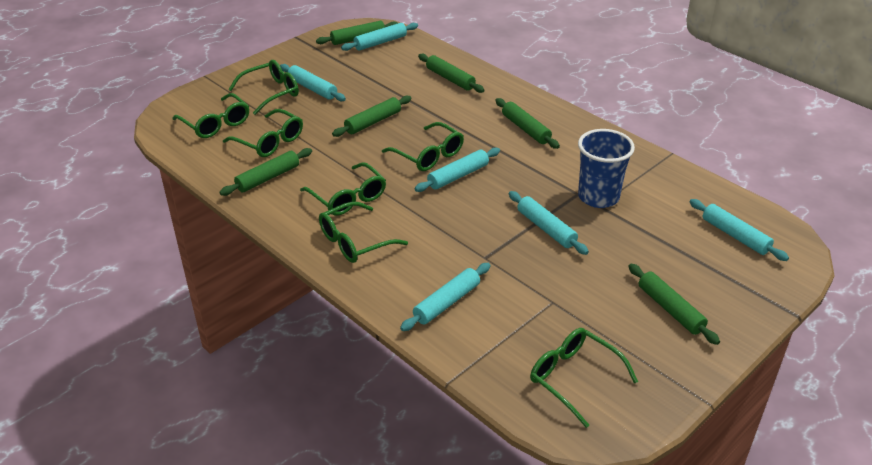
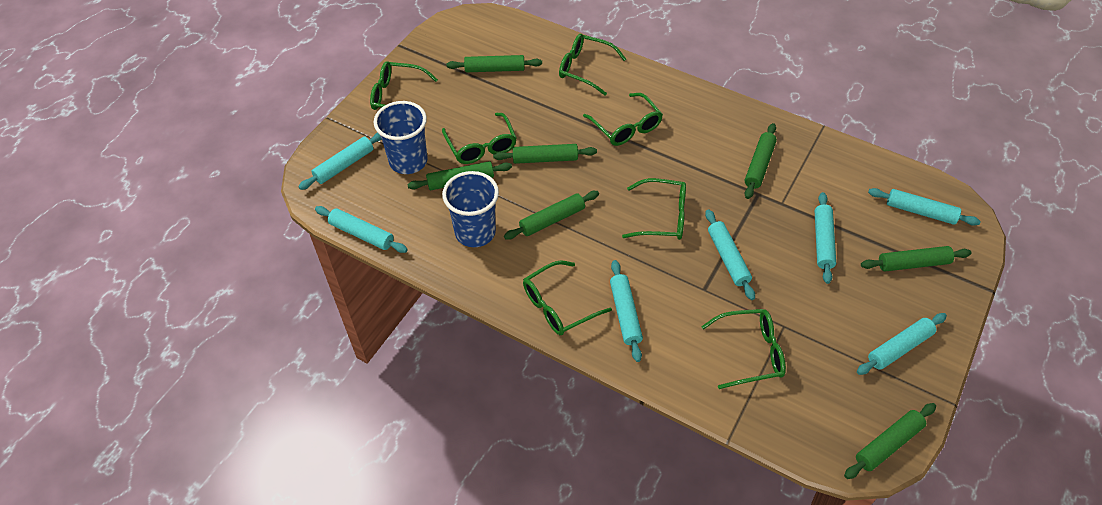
blue cup: [578,129,635,208] = 1 -> [374,101,428,174] [442,171,499,247] = 2
green rolling pin: [220,148,312,196] [316,21,398,45] [332,95,412,137] [418,54,485,93] [495,98,560,149] [628,264,720,345] = 6 -> [407,161,512,190] [447,55,542,72] [493,144,597,164] [504,191,599,240] [745,123,777,199] [844,403,936,479] [861,246,972,271] = 7
turquoise rolling pin: [280,64,346,101] [341,23,418,51] [400,263,491,331] [414,148,500,192] [509,191,589,255] [689,199,789,261] = 6 -> [298,132,382,190] [315,206,408,253] [610,260,643,362] [705,209,755,300] [815,192,836,284] [857,313,947,375] [868,188,981,226] = 7

